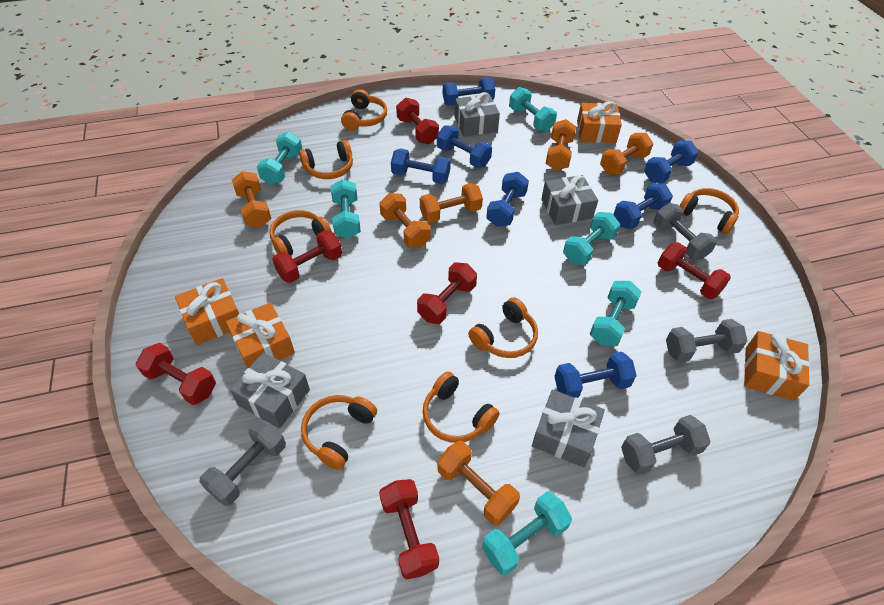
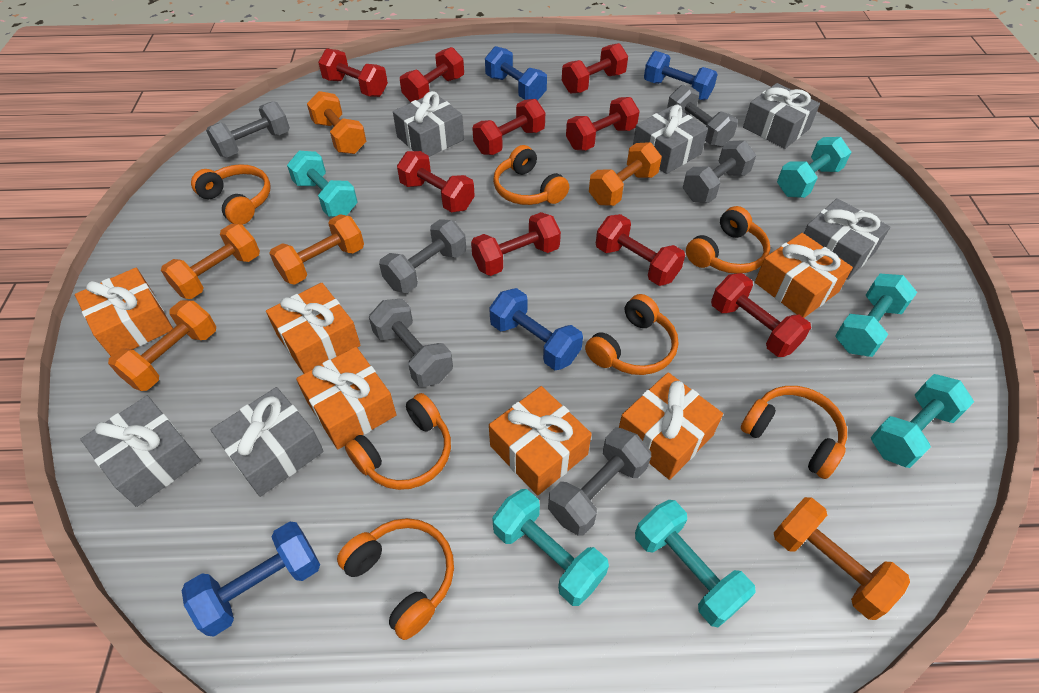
blue dumbbell: [391,148,451,184] [437,126,492,168] [443,77,495,106] [486,172,529,227] [554,352,637,398] [613,183,673,229] [644,141,699,183] = 7 -> [182,522,320,636] [485,46,547,101] [489,288,583,370] [644,51,718,100] = 4
grey dumbbell: [200,420,286,506] [621,415,711,475] [654,203,717,260] [666,319,747,363] = 4 -> [206,101,290,157] [369,299,453,387] [379,219,466,293] [548,428,651,536] [667,85,738,147] [683,140,756,203] = 6
grey gift: [230,352,310,429] [454,92,500,137] [532,390,605,467] [541,175,598,225] = 4 -> [80,396,201,507] [211,387,324,497] [393,91,464,157] [633,105,708,174] [743,83,820,149] [804,198,890,280] = 6
orange gift: [175,278,239,345] [226,302,295,368] [577,101,622,143] [744,331,810,401] = 4 -> [75,268,173,356] [266,283,361,374] [296,347,397,449] [489,386,592,496] [619,372,723,480] [755,233,853,318] = 6
red dumbbell: [136,343,216,405] [272,230,342,283] [379,479,439,579] [396,98,439,144] [417,262,477,324] [658,242,731,299] = 6 -> [318,48,388,97] [397,151,475,213] [400,47,464,102] [471,212,561,276] [472,99,545,155] [562,43,628,93] [566,97,640,151] [596,214,685,286] [711,273,811,357] = 9

